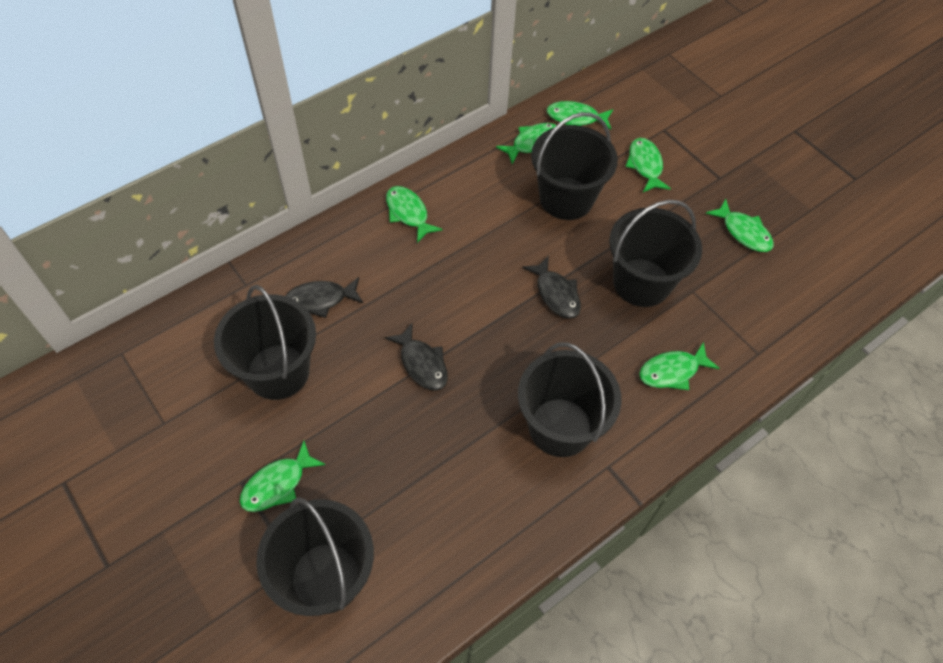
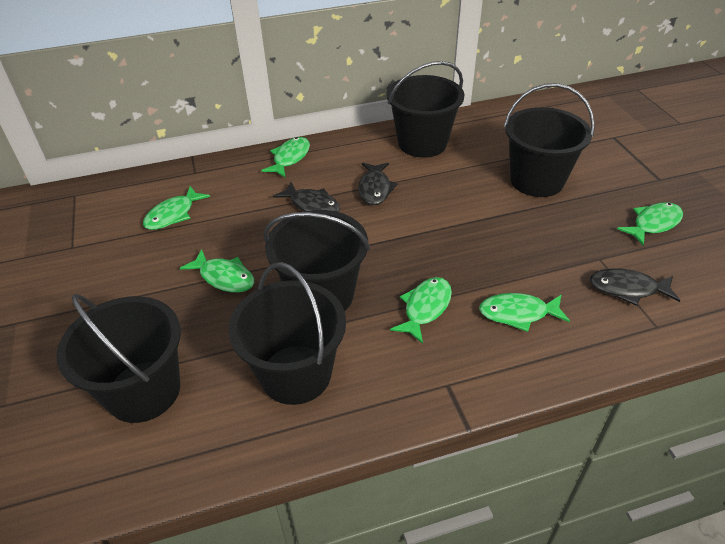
green fish: [239,441,325,512] [386,186,443,243] [496,123,557,165] [546,101,613,130] [625,138,671,192] [639,342,720,390] [706,199,774,252] = 7 -> [143,186,210,230] [180,249,254,293] [261,137,310,178] [390,277,452,344] [479,293,570,332] [617,202,683,245] = 6

